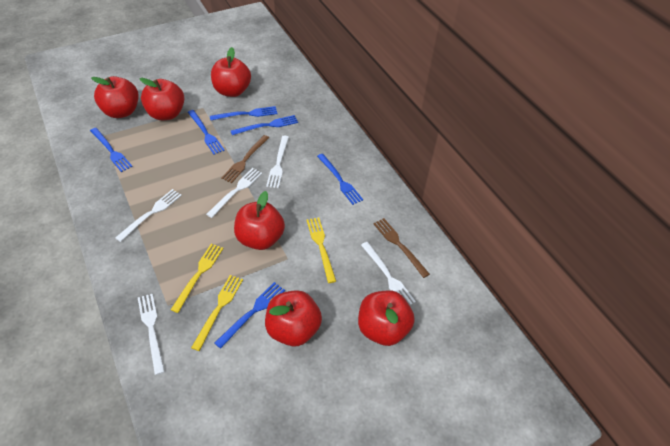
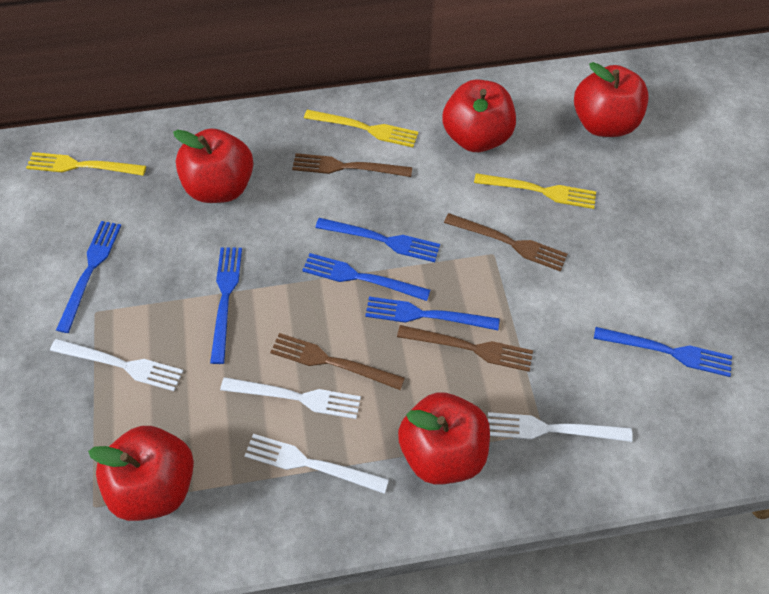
brown fork: [221,135,269,183] [373,218,430,278] = 2 -> [270,333,405,390] [292,153,412,177] [397,325,533,372] [444,213,568,272] = 4
red apple: [91,76,138,118] [140,78,184,120] [211,47,251,97] [234,191,285,250] [265,290,322,346] [358,290,415,346] = 6 -> [88,426,194,521] [173,128,253,203] [398,392,490,484] [442,79,516,152] [574,62,649,137] = 5
white fork: [115,189,182,242] [138,294,165,375] [206,168,262,218] [266,136,289,188] [361,242,416,305] = 5 -> [50,339,183,391] [220,377,361,419] [244,434,389,494] [488,412,633,442] = 4

